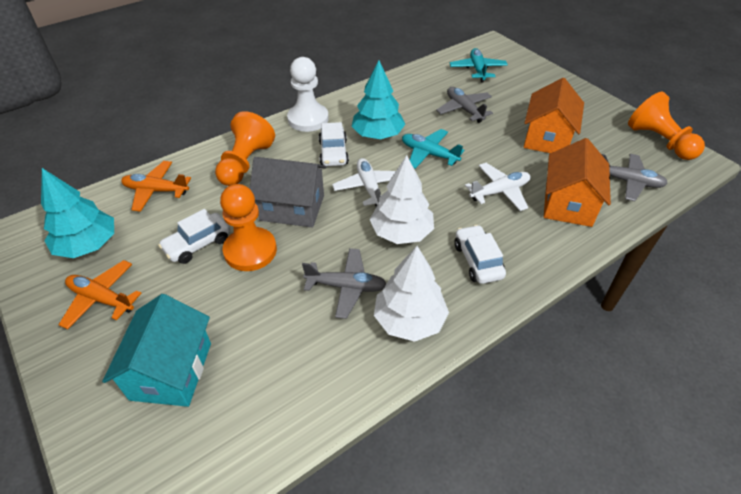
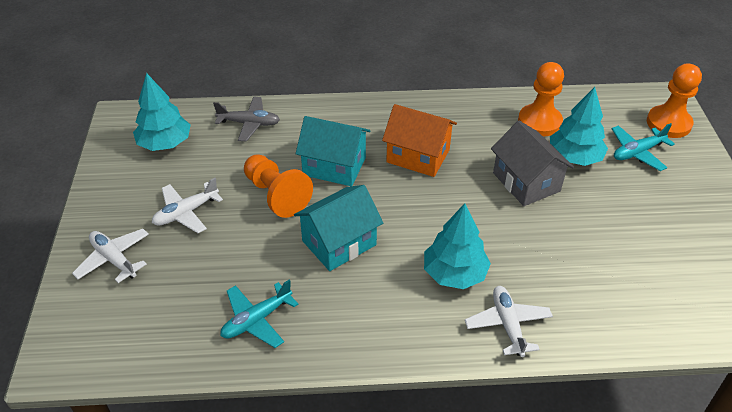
grey plane: [302,248,386,319] [436,87,493,123] [601,154,668,201] = 3 -> [213,97,280,142] = 1
orange house: [524,78,584,153] [544,138,611,227] = 2 -> [382,104,457,177] = 1
orange plane: [58,260,142,330] [121,161,191,212] = 2 -> none = 0
turquoise house: [102,294,211,407] = 1 -> [294,185,383,271] [296,116,370,186] = 2
turquoise tree: [41,168,114,258] [351,60,405,139] = 2 -> [133,73,191,151] [424,203,491,289] [550,87,608,166] = 3
white car: [158,209,230,264] [319,122,349,166] [454,225,506,284] = 3 -> none = 0
white pawn: [287,57,329,132] = 1 -> none = 0
white plane: [332,158,396,207] [465,163,530,211] = 2 -> [72,229,149,283] [152,178,223,233] [465,286,553,357] = 3
white tree: [370,155,434,244] [374,246,449,342] = 2 -> none = 0

